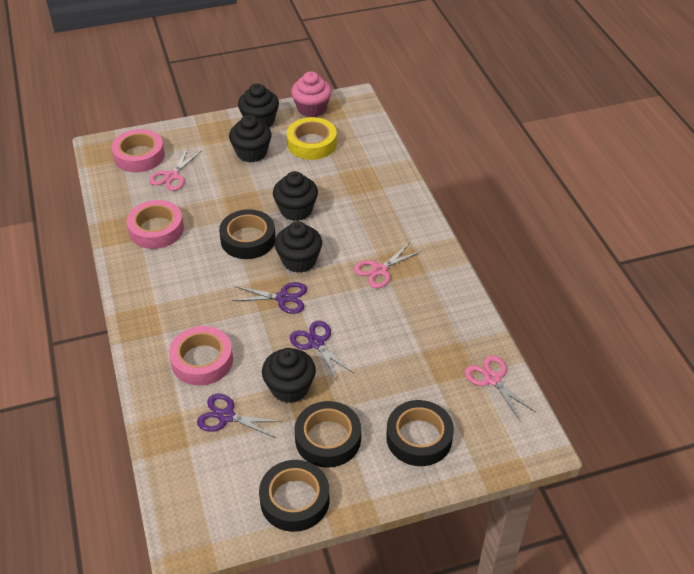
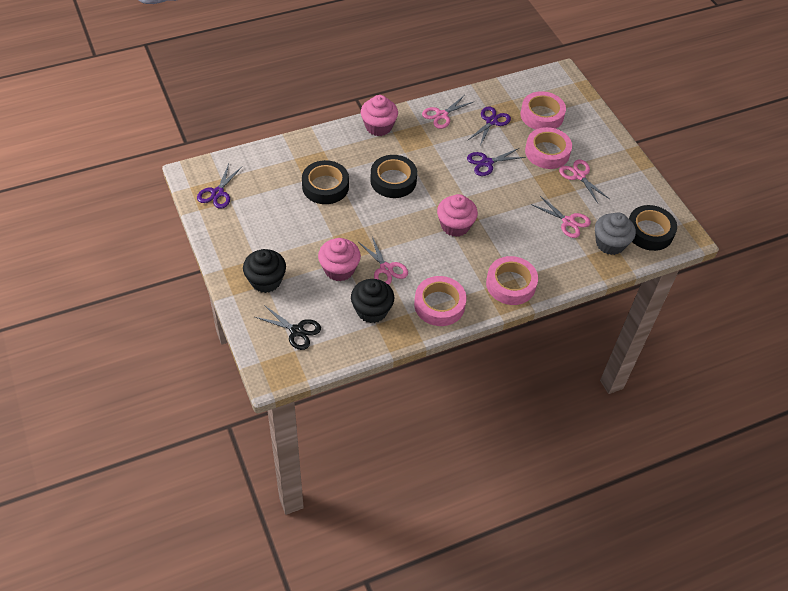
black cupcake: [229,115,272,163] [238,84,279,127] [262,348,316,403] [273,171,318,221] [275,222,322,273] = 5 -> [243,249,286,293] [351,279,394,323] = 2
black scissors: none = 0 -> [255,305,321,350] = 1
black tape: [219,209,276,259] [259,460,330,532] [294,401,361,468] [386,400,454,466] = 4 -> [302,160,349,204] [370,155,417,198] [629,205,677,251] = 3
grey cupcake: none = 0 -> [595,212,636,255] = 1
pink cupcake: [291,71,332,117] = 1 -> [318,238,361,281] [361,95,398,136] [437,194,478,237] = 3
pink scissors: [149,148,201,191] [354,243,422,288] [465,355,535,421] = 3 -> [359,237,408,285] [422,96,473,129] [531,196,591,238] [559,160,609,203] = 4
pink tape: [112,129,165,173] [127,200,184,249] [169,326,233,386] = 3 -> [414,276,467,326] [486,256,538,305] [521,91,566,130] [525,127,572,169] = 4
yellow tape: [287,117,337,160] = 1 -> none = 0

